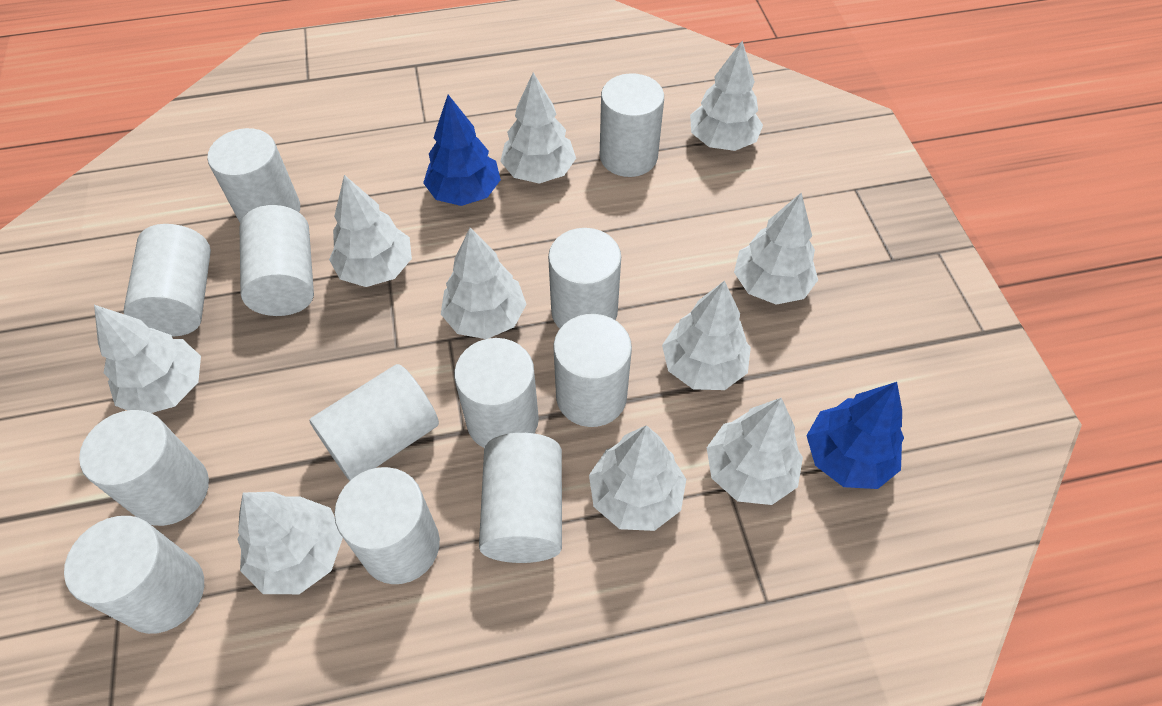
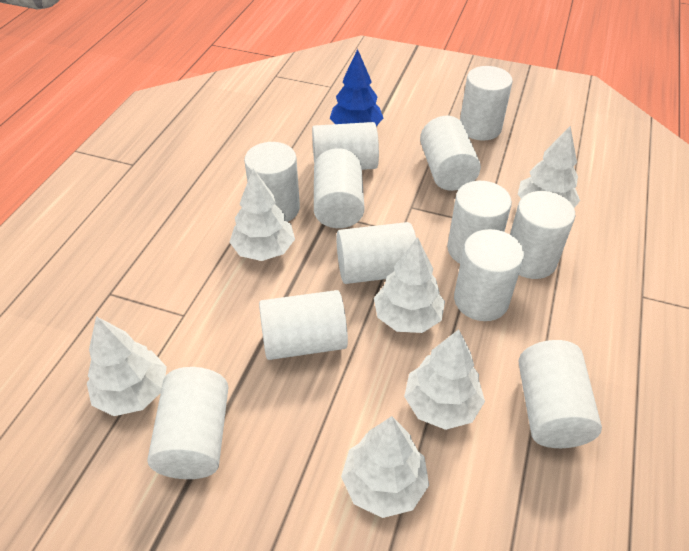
blue tree: [423,95,501,206] [806,382,904,489] = 2 -> [330,49,383,126] = 1
white tree: [94,305,201,413] [237,492,343,594] [329,175,412,287] [441,228,526,339] [500,73,576,183] [589,425,686,531] [662,280,751,390] [690,41,763,151] [707,398,803,505] [734,192,818,305] = 10 -> [87,316,167,416] [230,169,295,261] [341,416,429,518] [374,237,445,333] [404,329,485,430] [518,126,580,208] = 6

